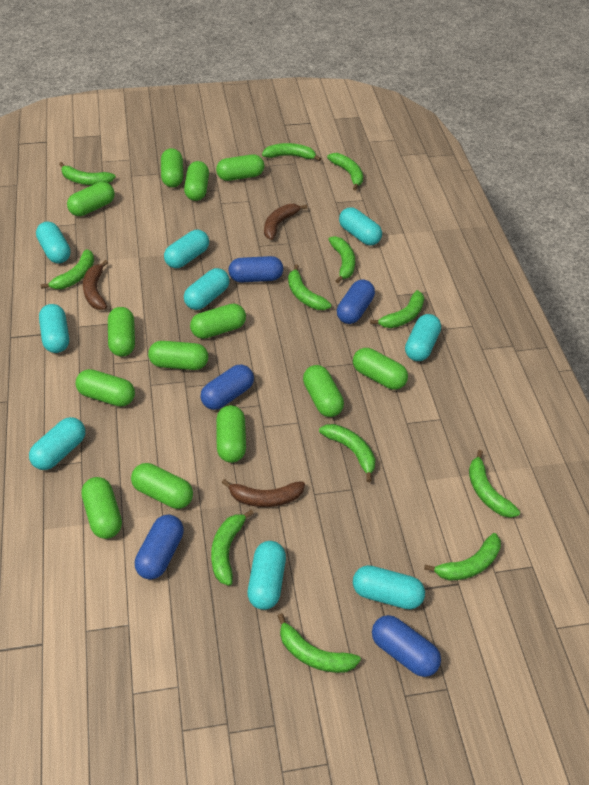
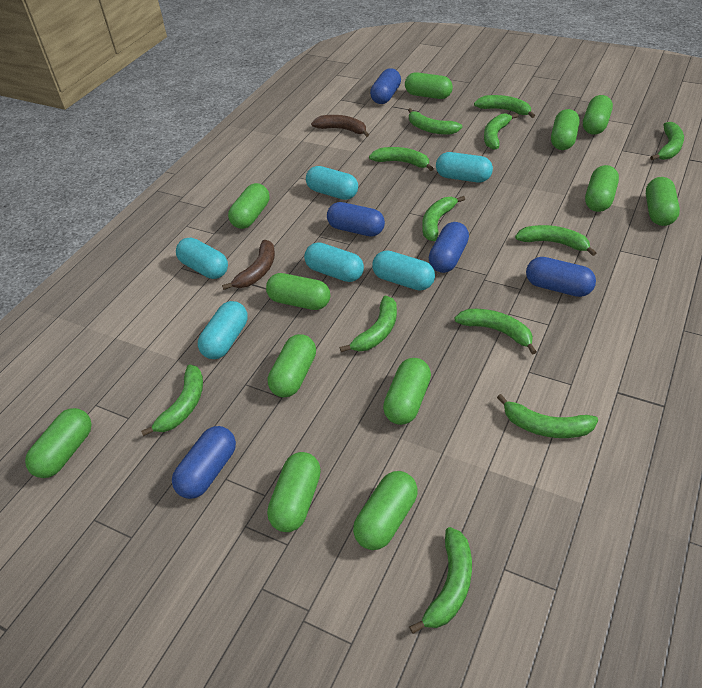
brown banana: [83,260,108,310] [221,479,305,507] [264,204,307,240] = 3 -> [222,240,275,290] [311,115,369,137] = 2
green capsule: [67,182,115,216] [76,369,135,407] [81,477,122,539] [108,307,135,357] [131,463,193,509] [148,341,208,370] [161,148,183,187] [184,161,209,201] [190,304,246,339] [216,154,264,181] [216,405,246,463] [303,365,344,417] [353,348,408,390] = 13 -> [25,408,92,478] [228,183,269,229] [266,273,330,310] [267,452,321,532] [268,334,316,397] [353,471,418,550] [383,358,431,425] [405,72,453,99] [551,109,579,150] [583,95,613,135] [585,165,619,212] [646,177,680,226] = 12
turquoise capsule: [29,417,85,470] [36,221,71,263] [39,304,69,353] [164,230,209,268] [184,268,230,310] [247,541,286,610] [339,207,382,245] [353,565,425,609] [405,314,441,361] = 9 -> [176,237,228,279] [198,301,248,359] [304,242,364,282] [306,166,358,200] [372,250,435,291] [436,152,493,183] = 6

